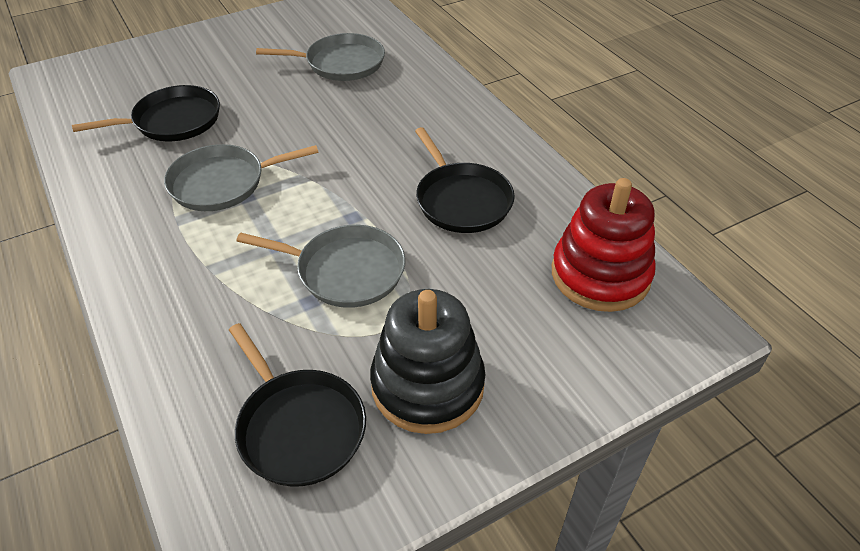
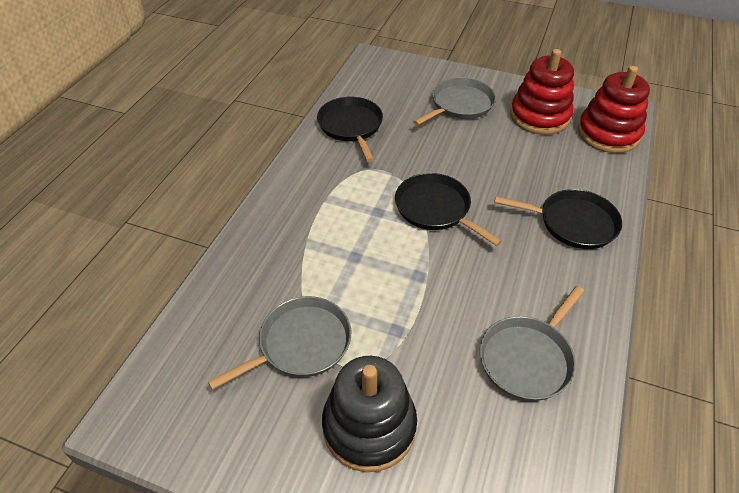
red stacking toy: [552,178,656,312] = 1 -> [510,49,574,135] [577,66,650,153] = 2

